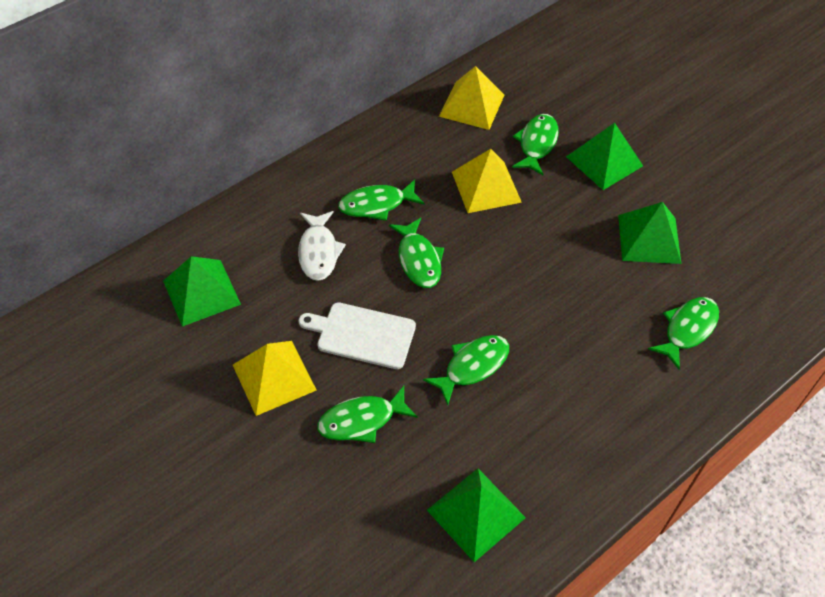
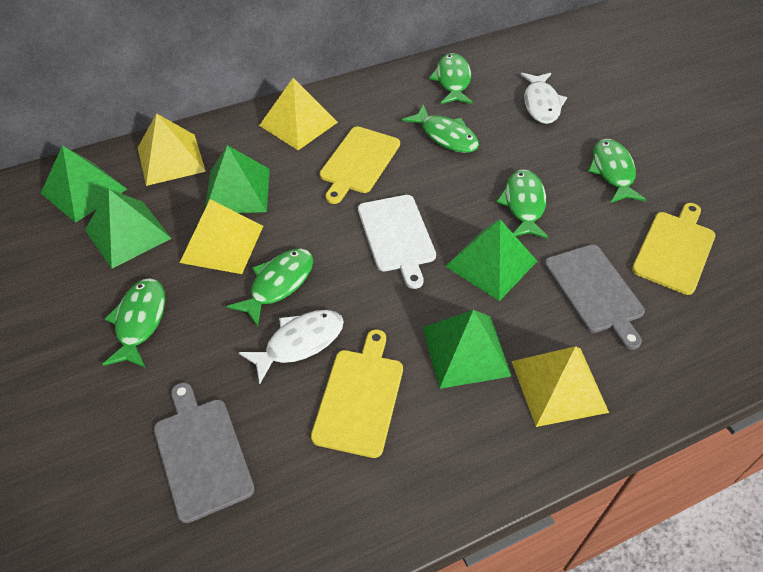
green pyramid: [163,256,241,327] [427,469,526,562] [566,123,643,190] [618,202,681,264] = 4 -> [41,145,127,223] [85,189,172,269] [205,145,270,213] [423,310,512,389] [445,219,537,301] = 5
grey cutting board: none = 0 -> [154,382,255,523] [544,245,645,350] = 2
white fish: [298,211,346,281] = 1 -> [239,310,344,384] [520,73,567,124] = 2
yellow cutting board: none = 0 -> [311,330,403,458] [320,126,400,204] [632,203,716,295] = 3
yellow pyramid: [233,341,316,416] [439,66,504,130] [452,149,522,213] = 3 -> [138,113,206,186] [180,199,263,274] [259,78,338,150] [512,346,609,427] = 4

